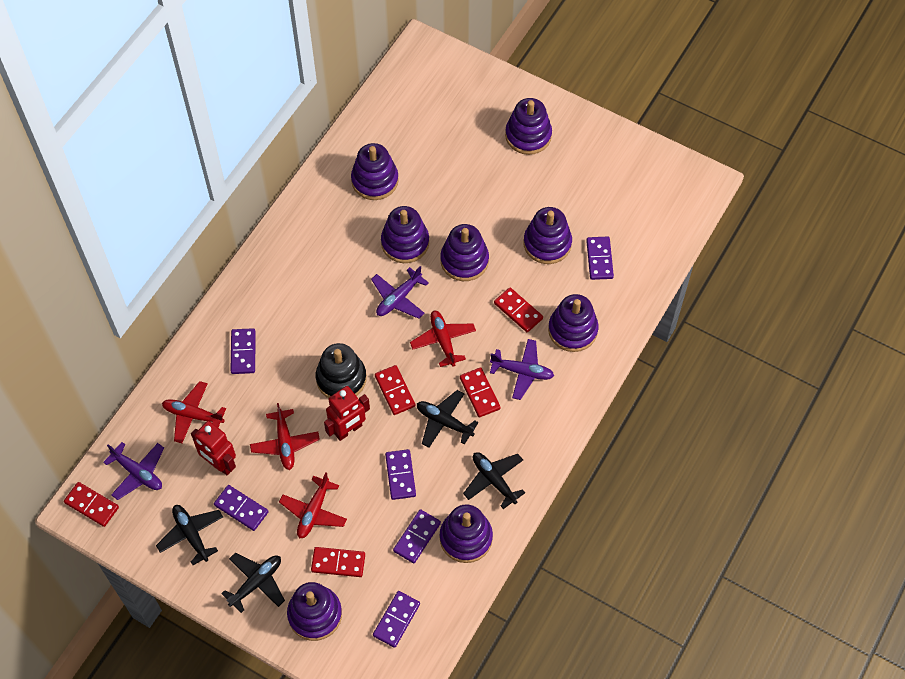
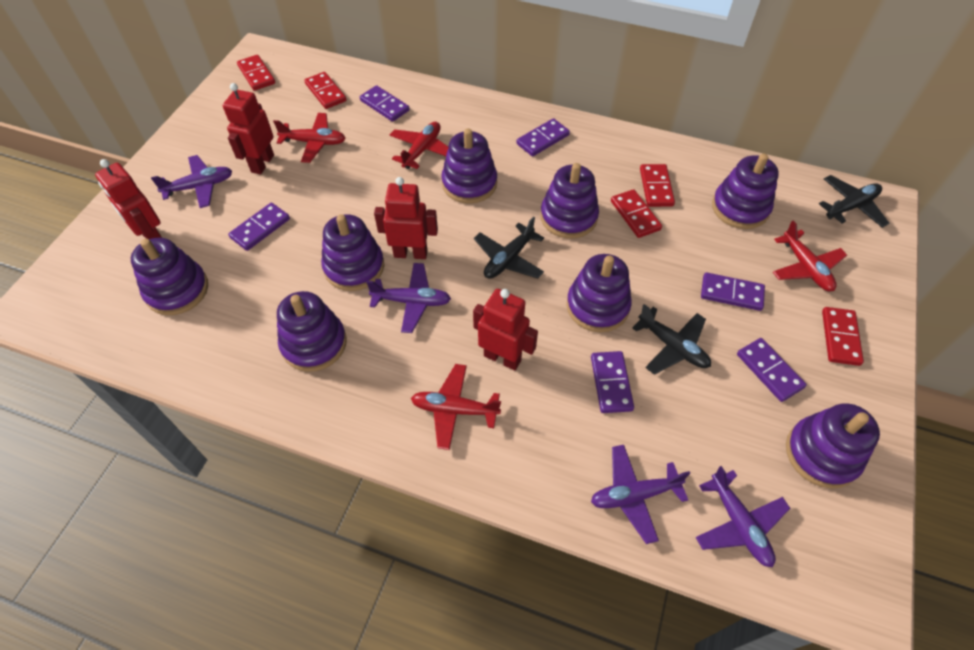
black plane: [156,505,223,565] [221,553,285,613] [417,390,479,448] [463,452,525,509] = 4 -> [474,216,544,279] [632,304,711,375] [819,175,889,228] = 3
black stacking toy: [316,343,366,398] = 1 -> none = 0
purple plane: [103,442,164,500] [371,266,429,319] [490,339,554,400] = 3 -> [151,155,232,208] [366,263,451,333] [591,445,690,544] [695,466,790,567] = 4
red robot: [191,421,236,475] [324,386,370,441] = 2 -> [95,159,162,239] [223,83,274,175] [374,177,438,259] [473,289,538,371] = 4

